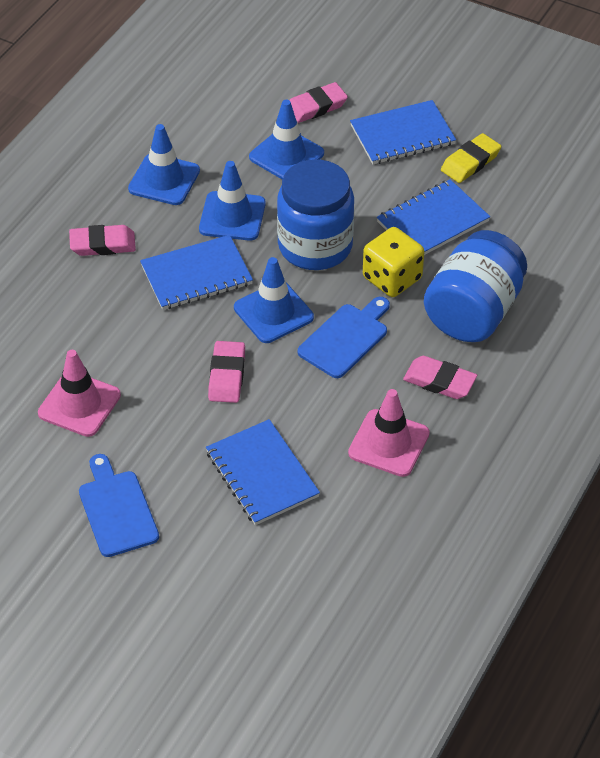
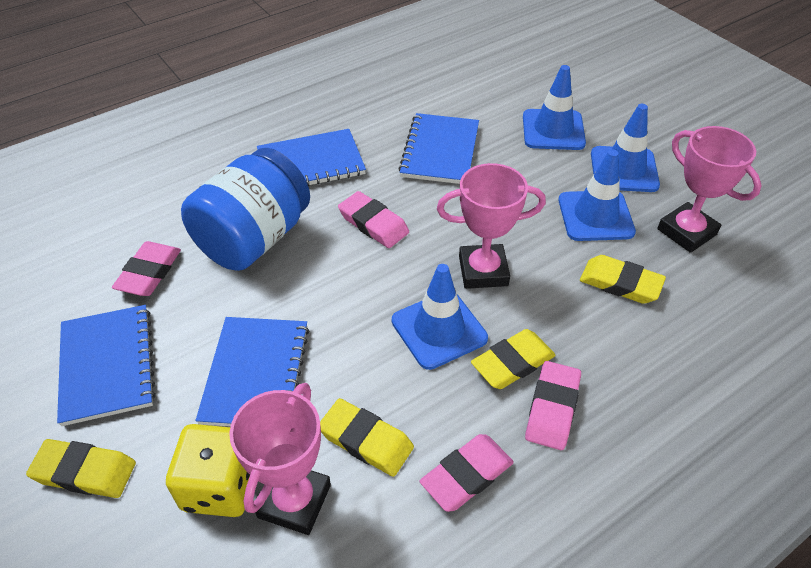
blue cutting board: [79,454,159,557] [298,297,390,378] = 2 -> none = 0
blue jar: [277,159,354,270] [424,230,527,342] = 2 -> [181,148,310,271] = 1
pink traffic cone: [38,350,121,437] [348,389,430,477] = 2 -> none = 0
pink trophy: none = 0 -> [229,383,331,535] [437,163,546,289] [657,126,762,253] = 3
yellow eraser: [441,133,501,183] = 1 -> [26,439,136,498] [320,398,414,477] [471,329,556,389] [580,255,666,304] = 4

